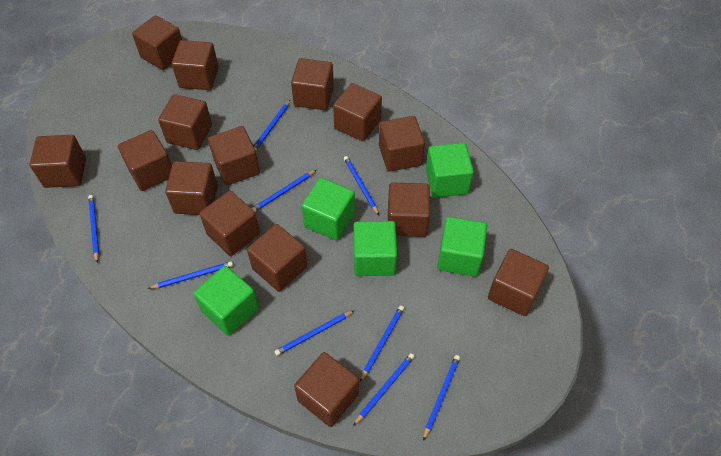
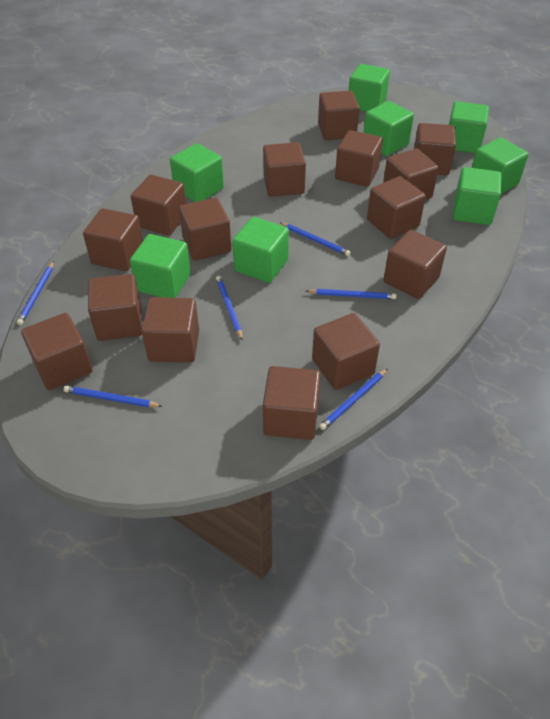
blue pencil: [88,195,99,262] [148,261,233,289] [251,170,316,212] [254,100,290,150] [274,310,355,356] [344,156,379,215] [353,353,415,426] [360,306,404,382] [423,355,460,441] = 9 -> [17,261,54,325] [64,386,162,407] [216,276,243,340] [279,222,351,256] [306,289,396,299] [319,368,388,430] = 6
green cube: [193,266,259,336] [301,178,355,241] [354,221,397,276] [426,143,474,198] [437,217,487,277] = 5 -> [130,234,191,298] [170,143,224,202] [232,217,289,283] [349,64,390,112] [364,101,414,156] [449,101,489,153] [453,167,502,225] [472,137,529,194] = 8

